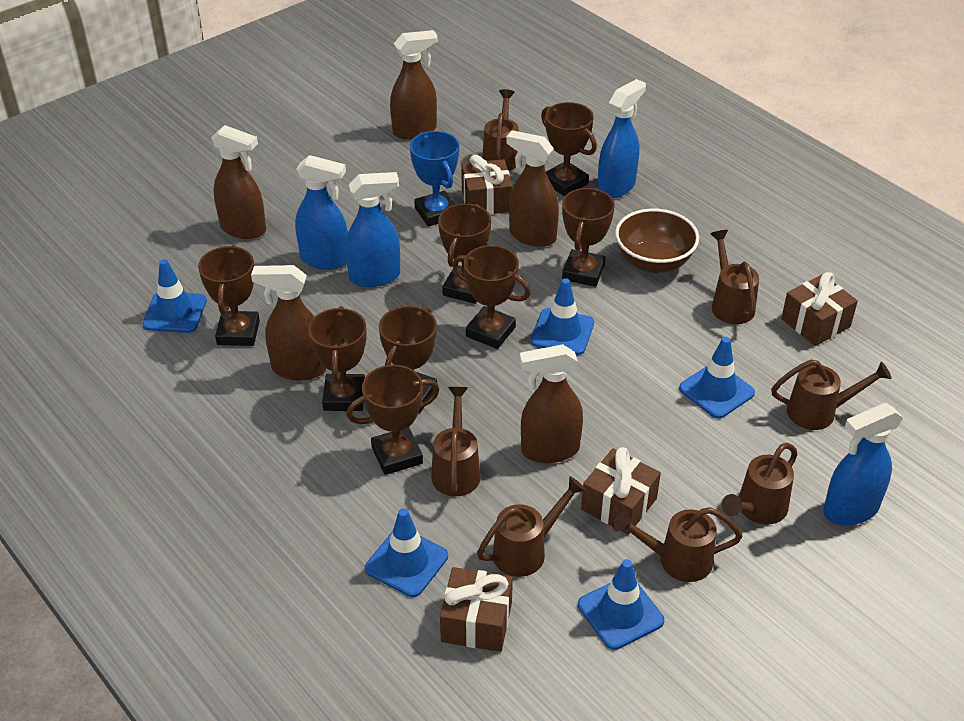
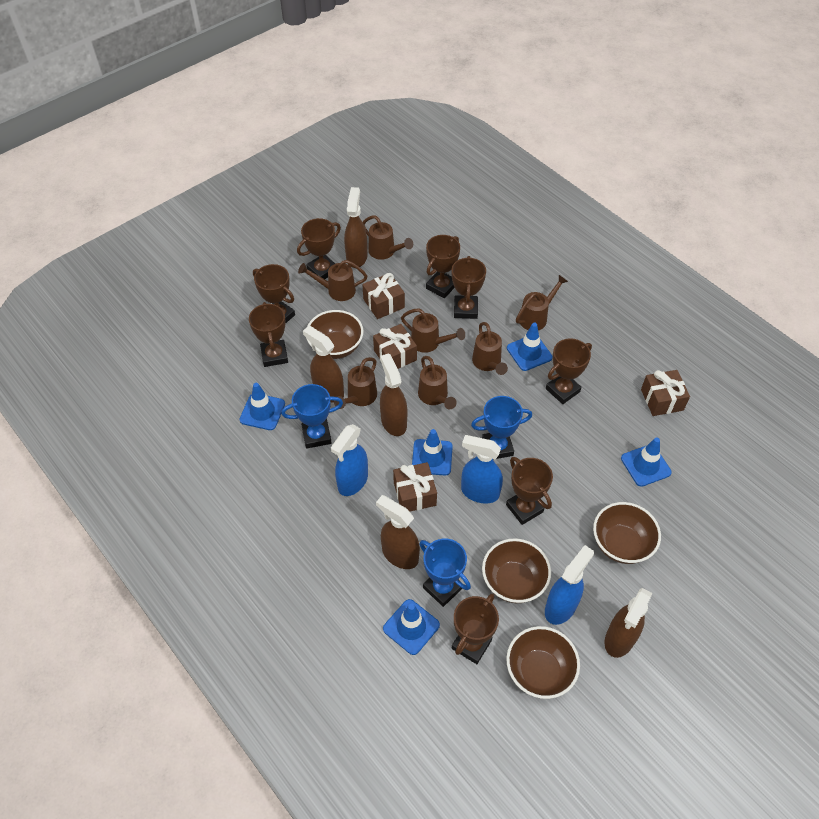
blue spray bottle: [295,155,348,270] [345,172,400,287] [597,79,646,198] [823,403,903,525] = 4 -> [331,424,368,496] [461,435,503,504] [545,545,594,625] = 3
blue trophy: [410,131,459,227] = 1 -> [281,384,343,449] [419,539,471,607] [471,396,532,459] = 3
brown bowl: [615,209,699,273] = 1 -> [306,310,363,359] [482,538,551,603] [507,626,580,699] [593,502,661,564] = 4

